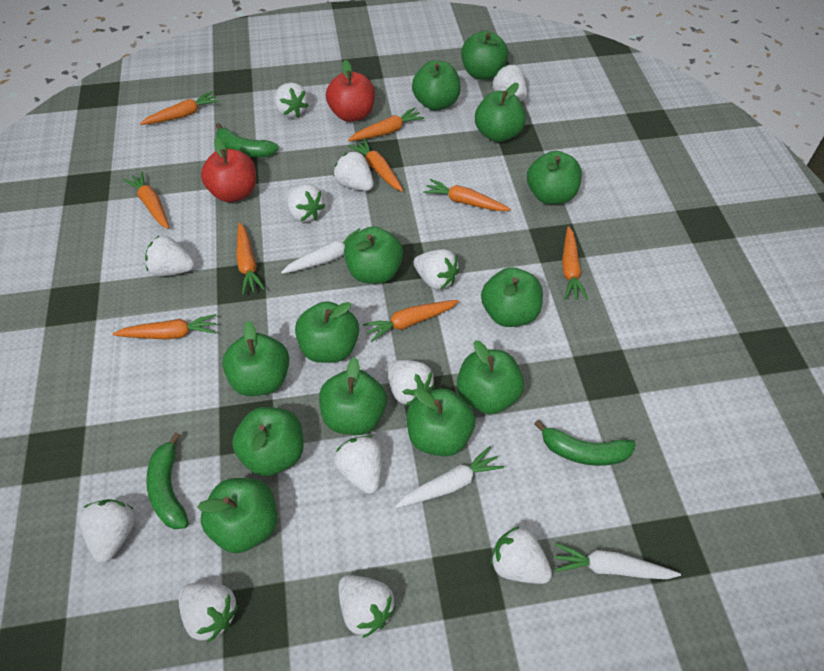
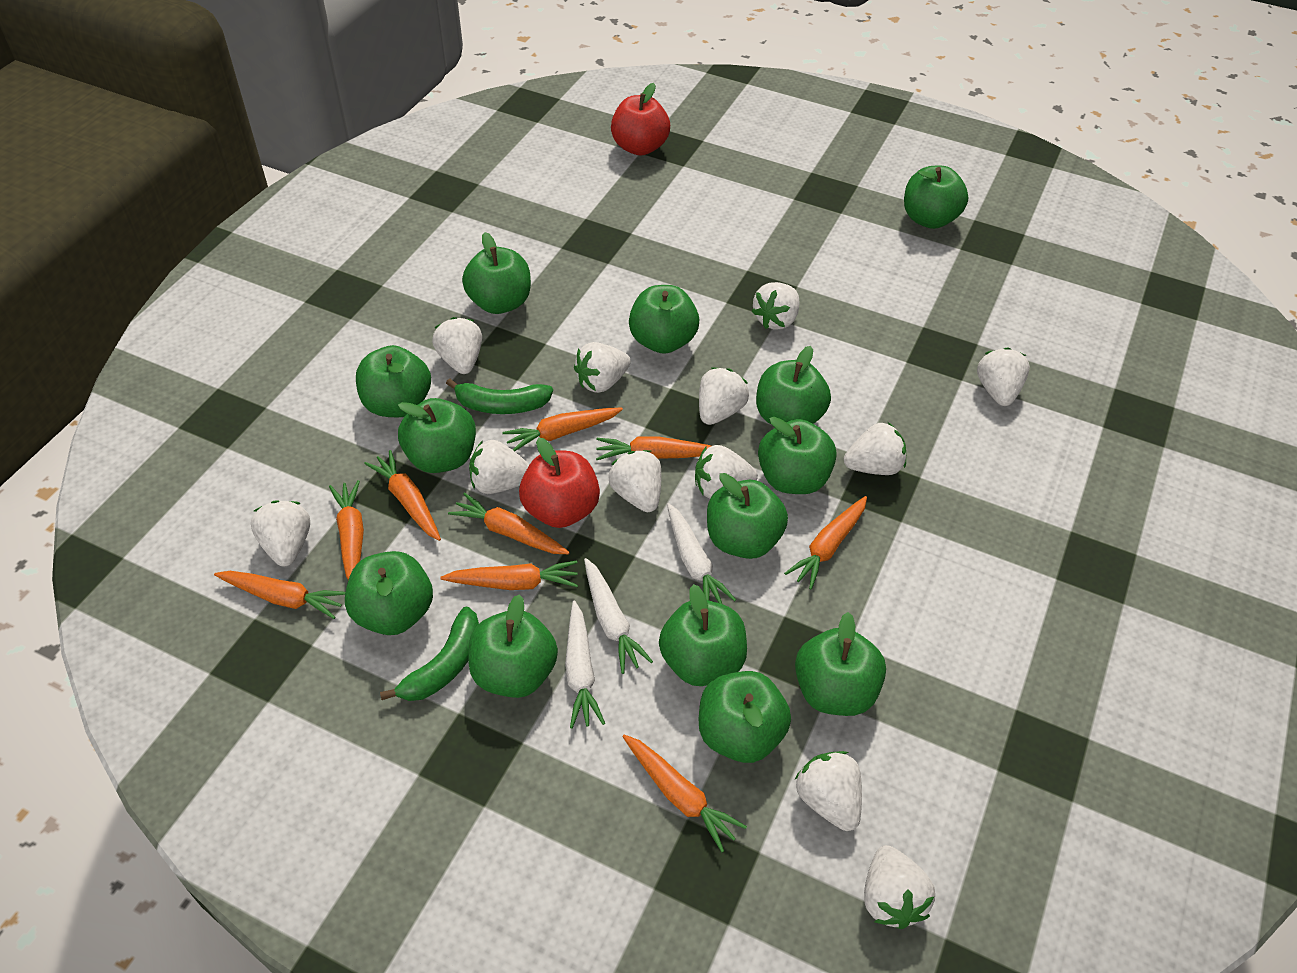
green banana: [146,432,189,529] [216,123,279,157] [534,420,636,466] = 3 -> [380,607,479,701] [446,378,553,414] = 2

